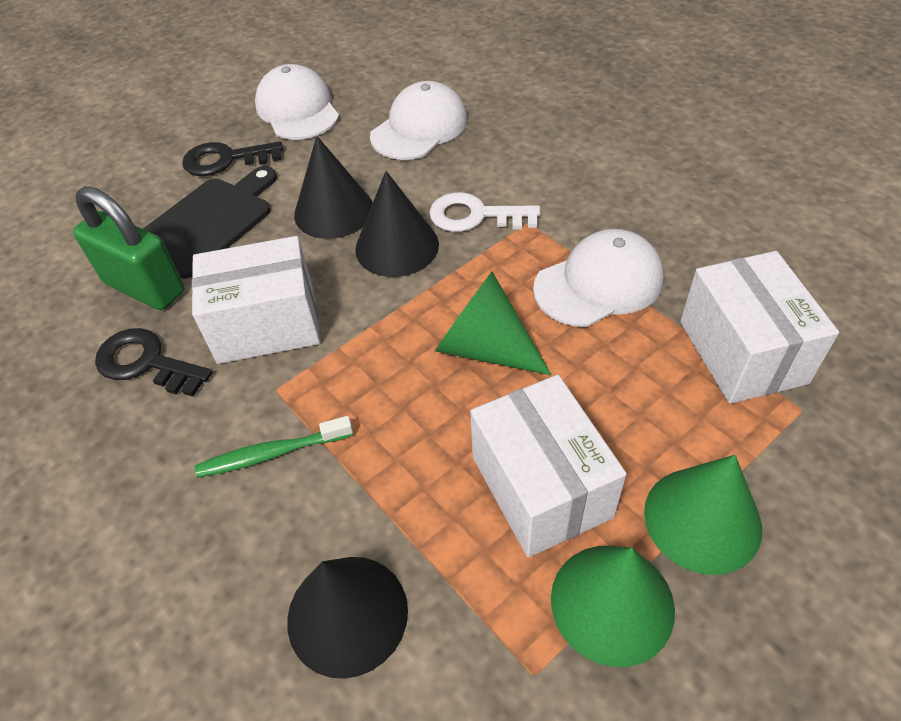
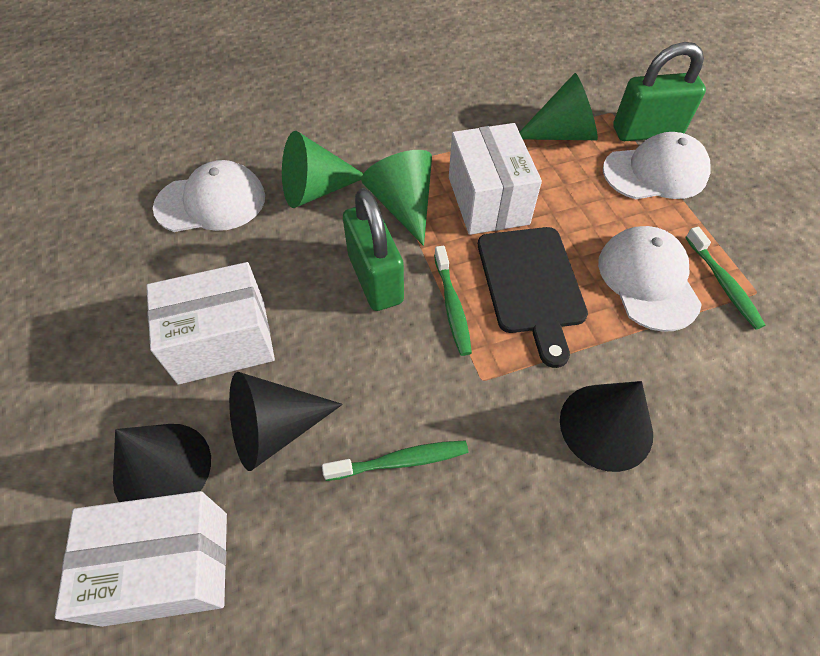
black key: [95,328,212,397] [182,141,283,176] = 2 -> none = 0
green padlock: [73,186,185,310] = 1 -> [343,188,404,311] [613,42,706,141] = 2
green toothbrush: [195,416,353,478] = 1 -> [322,441,468,481] [434,246,472,356] [685,227,765,330] = 3
white key: [429,192,540,232] = 1 -> none = 0

